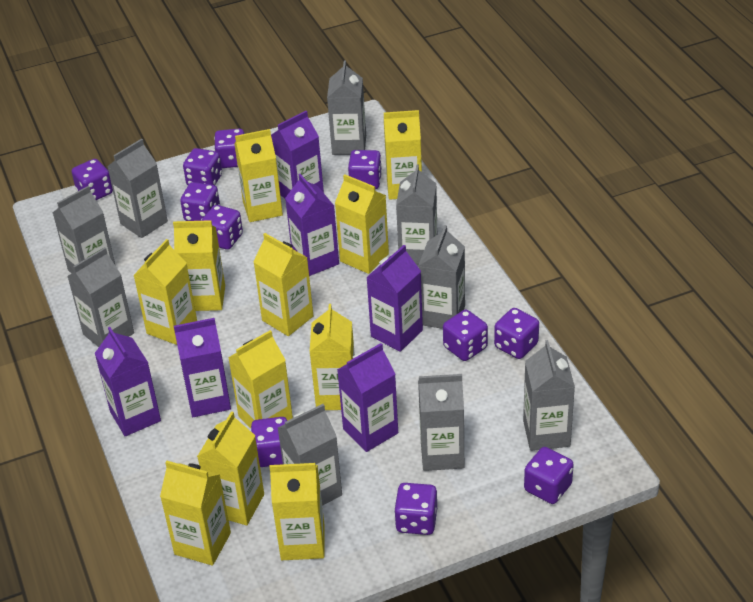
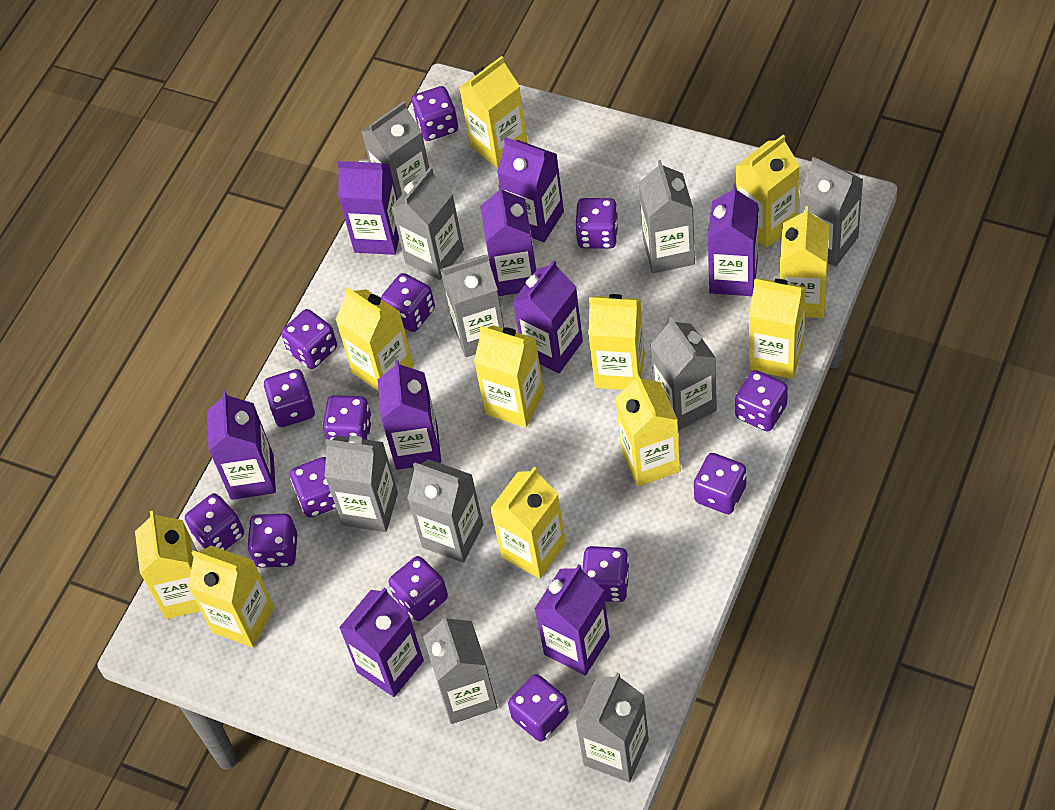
grey carton: [53,186,116,273] [67,247,134,347] [107,139,168,238] [278,404,342,506] [327,60,366,155] [396,164,438,265] [418,225,465,329] [418,374,464,471] [523,340,575,451] = 9 -> [324,435,398,532] [361,101,429,199] [391,167,464,280] [407,459,483,562] [423,614,498,724] [440,254,504,357] [576,673,649,782] [639,160,695,273] [650,317,717,431] [800,157,863,267] = 10
purple carton: [95,327,161,436] [174,318,231,417] [271,111,324,199] [285,174,339,276] [337,343,398,452] [366,245,423,352] = 6 -> [207,391,276,500] [337,159,399,255] [339,588,424,697] [378,360,441,470] [480,185,536,296] [497,137,564,242] [512,260,583,373] [535,564,610,676] [708,184,758,296] = 9
purple dice: [72,159,113,200] [180,182,220,221] [183,148,222,185] [201,205,243,250] [214,129,245,168] [251,417,287,467] [348,150,382,189] [394,483,437,535] [443,310,488,361] [494,308,539,359] [524,447,574,504] = 11 -> [185,493,244,550] [247,514,297,568] [264,369,315,427] [281,309,337,369] [290,457,336,518] [322,395,372,440] [381,273,435,332] [388,556,448,621] [411,86,458,141] [508,674,569,742] [575,198,619,249] [582,546,630,602] [694,453,746,514] [735,370,788,431] = 14

